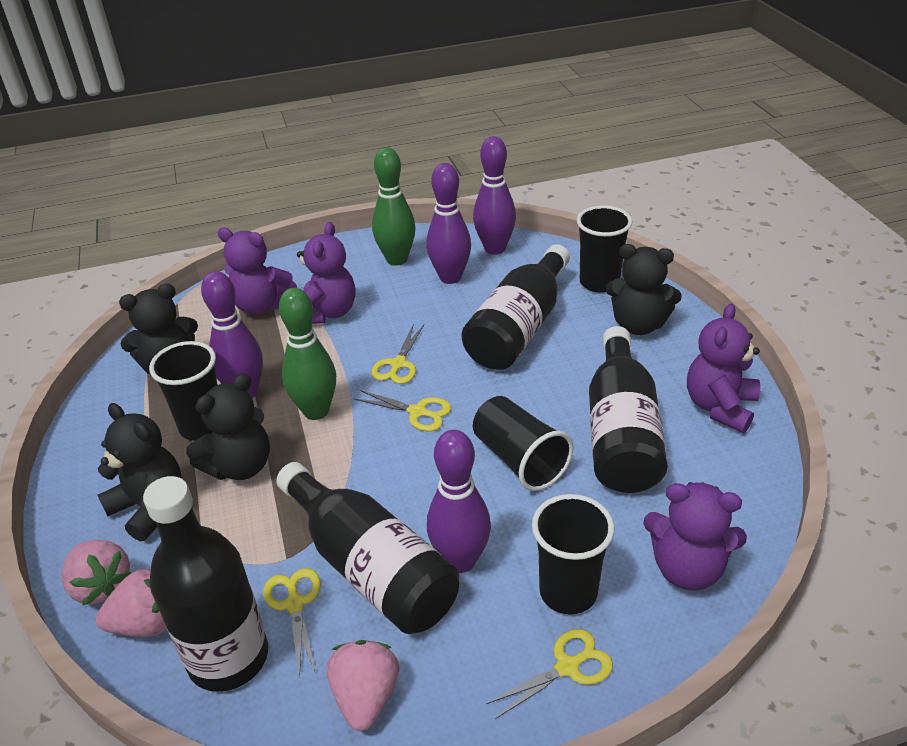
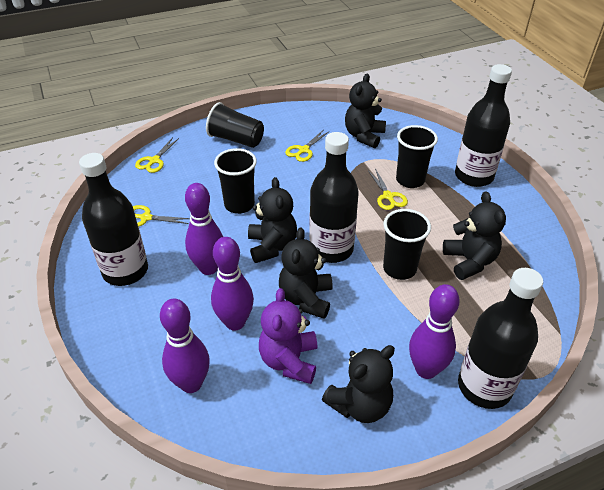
black teddy bear: [98,403,182,541] [119,284,198,374] [186,374,270,480] [606,244,682,335] = 4 -> [248,177,297,263] [279,228,333,319] [322,345,395,423] [345,74,386,148] [443,191,506,280] = 5
green bowling pin: [279,288,336,420] [372,147,416,266] = 2 -> none = 0
pink strawberry: [62,540,131,606] [96,569,167,637] [327,640,399,731] = 3 -> none = 0
purple teddy bear: [217,227,297,315] [297,222,355,324] [643,482,747,591] [687,303,760,433] = 4 -> [259,288,317,384] = 1

